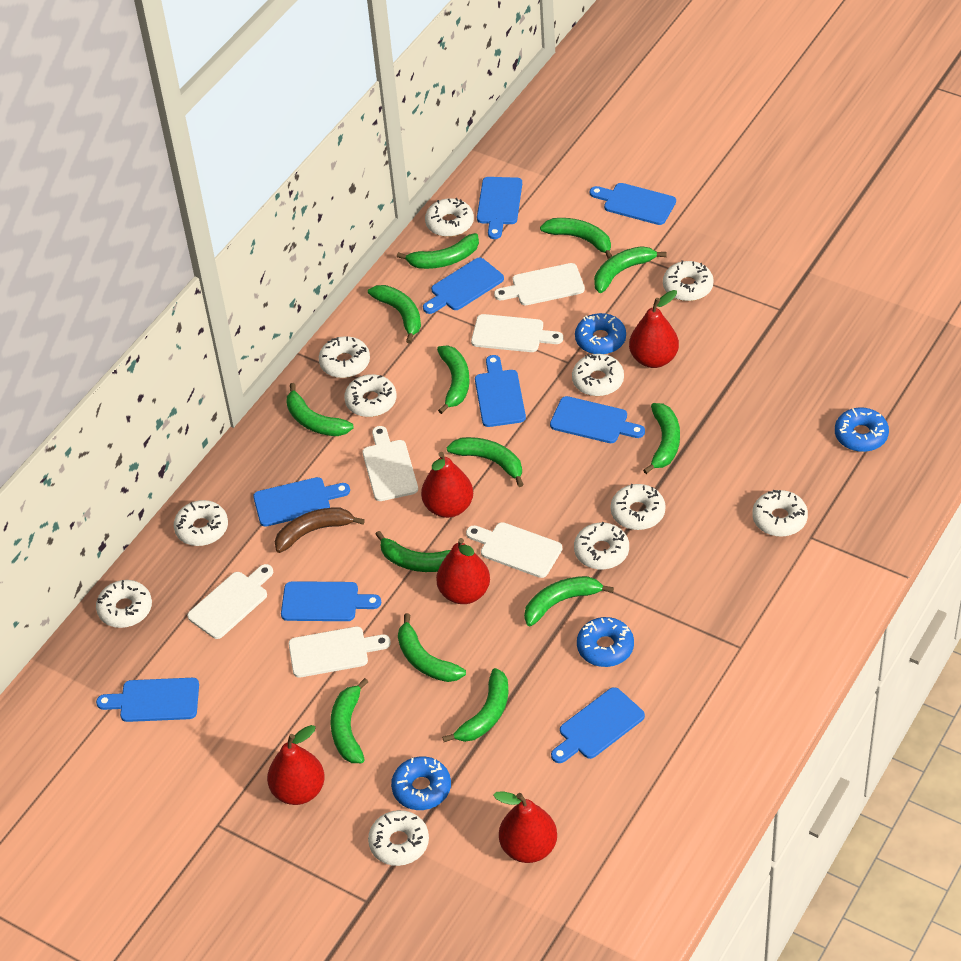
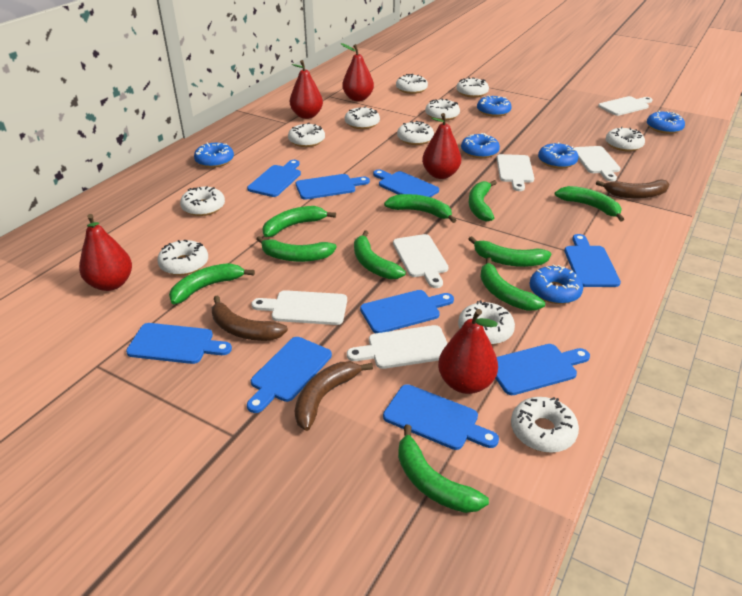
blue donut: [391,756,451,810] [575,313,626,354] [577,617,634,667] [835,407,889,452] = 4 -> [194,143,234,168] [461,133,500,158] [477,95,512,117] [530,264,583,304] [538,142,579,169] [647,111,685,134] = 6
brown banana: [275,508,365,553] = 1 -> [212,295,288,341] [295,362,373,431] [596,180,669,199] = 3
green banana: [287,383,354,436] [330,678,368,763] [368,285,421,344] [375,531,451,572] [397,233,479,269] [398,613,466,682] [437,346,470,414] [442,668,508,742] [446,437,524,487] [524,576,614,626] [540,218,612,259] [594,246,667,293] [643,403,680,474] = 13 -> [169,263,255,304] [256,236,336,262] [262,206,336,237] [354,231,406,279] [384,194,456,223] [398,425,489,513] [468,236,551,267] [469,180,497,222] [480,257,545,311] [555,186,624,222] = 10

